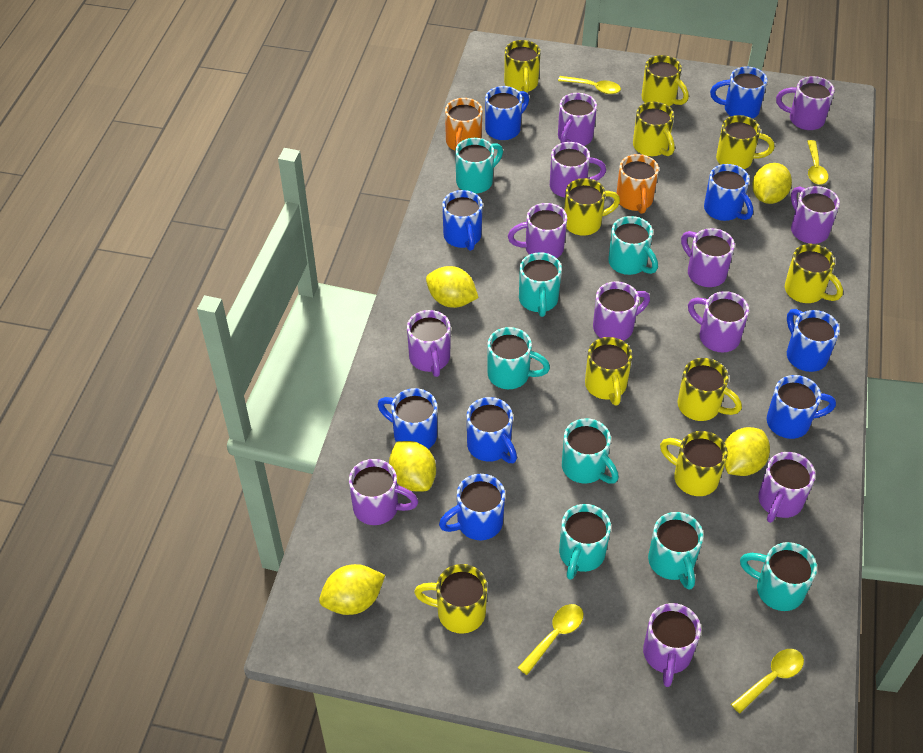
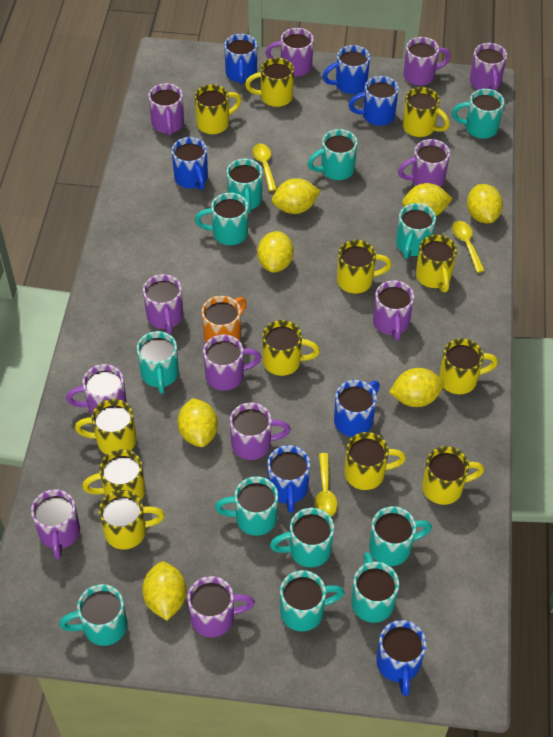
blue mug: [378,388,437,449] [439,474,505,540] [442,190,483,251] [467,397,517,463] [485,86,529,140] [704,164,753,221] [710,67,768,119] [767,375,836,439] [787,309,840,372] = 9 -> [171,137,208,190] [224,34,257,84] [267,445,310,513] [322,45,370,94] [334,380,380,437] [349,76,399,126] [376,620,426,696] = 7
orange mug: [445,98,483,150] [616,154,659,214] = 2 -> [202,296,247,343] = 1
turquoise mug: [455,138,503,194] [487,327,550,389] [519,252,562,317] [559,504,611,580] [562,418,619,484] [608,216,658,275] [648,512,703,590] [740,542,817,611] = 8 -> [59,584,127,646] [137,331,179,394] [195,193,248,245] [215,476,278,536] [227,159,263,214] [270,508,334,567] [280,570,345,632] [308,129,357,180] [351,552,399,623] [369,506,432,566] [396,203,436,259] [452,89,505,139] = 12
yellow lemon: [319,564,385,615] [389,441,436,492] [426,266,479,308] [724,427,770,476] [752,163,792,204] = 5 -> [142,561,186,620] [177,398,218,447] [257,231,294,273] [272,178,320,214] [389,368,444,407] [402,183,452,216] [467,184,503,223] = 7
yellow mug: [414,564,487,634] [504,40,541,93] [564,178,620,236] [585,337,633,405] [633,102,675,156] [641,55,689,106] [660,431,728,496] [678,358,742,421] [716,115,775,169] [785,244,843,303] = 10 -> [75,399,137,455] [82,449,145,500] [99,490,165,549] [194,84,242,134] [245,57,294,107] [262,320,320,376] [337,240,392,293] [344,432,406,490] [403,87,450,137] [416,235,457,292] [422,446,484,505] [439,338,498,394] = 12
yellow spoon: [518,604,583,675] [558,76,621,94] [731,649,804,714] [807,140,828,185] = 4 -> [252,144,277,191] [315,453,338,517] [452,221,485,273] = 3

